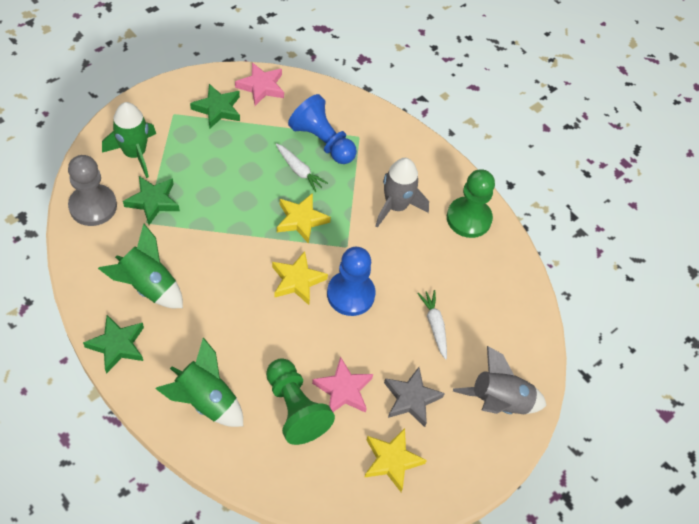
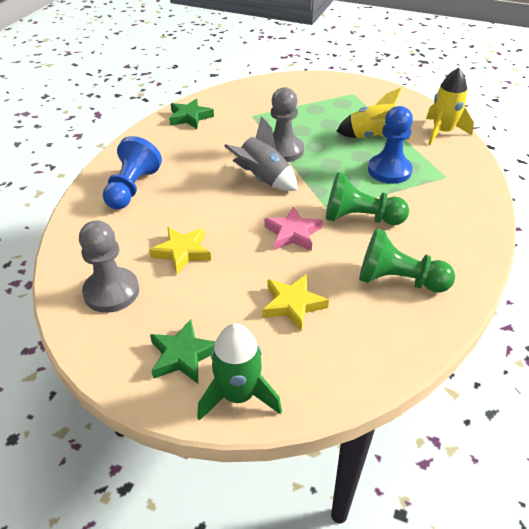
green rocket: [98,224,183,308] [102,102,156,178] [155,337,243,427] = 3 -> [197,323,282,421] = 1
green star: [83,315,144,374] [123,176,180,225] [190,84,240,129] = 3 -> [150,319,215,384] [169,98,214,129] = 2
grey pawn: [68,155,117,226] = 1 -> [79,220,139,313] [271,87,304,162] = 2
grey rocket: [375,158,429,228] [453,346,547,414] = 2 -> [224,116,297,191] = 1
grey star: [384,367,445,427] = 1 -> none = 0
pink star: [235,62,284,106] [312,356,373,413] = 2 -> [264,206,323,251] = 1
white carrot: [276,143,328,192] [417,290,447,360] = 2 -> none = 0
yellow rocket: none = 0 -> [336,88,412,141] [426,68,474,145] = 2
yellow star: [272,251,328,305] [277,193,331,244] [364,428,427,492] = 3 -> [149,227,211,275] [263,274,329,331] = 2

